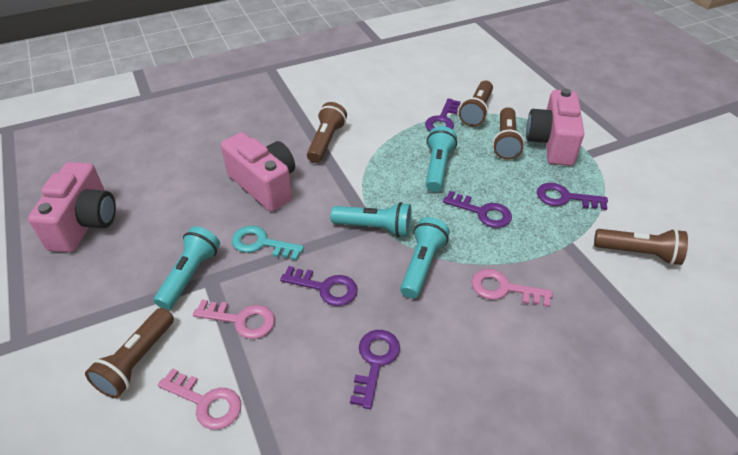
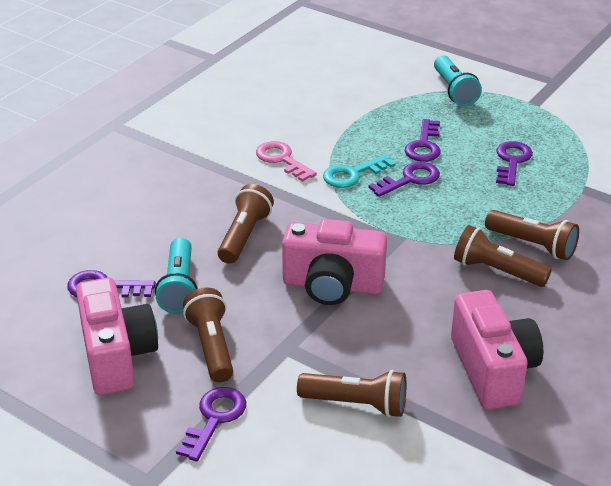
pink key: [158,368,241,430] [193,300,275,339] [472,269,553,307] = 3 -> [256,141,317,182] = 1
turquoise flashlight: [154,226,220,310] [331,202,412,237] [400,217,450,299] [426,126,457,192] = 4 -> [155,238,198,314] [434,55,482,106] = 2

